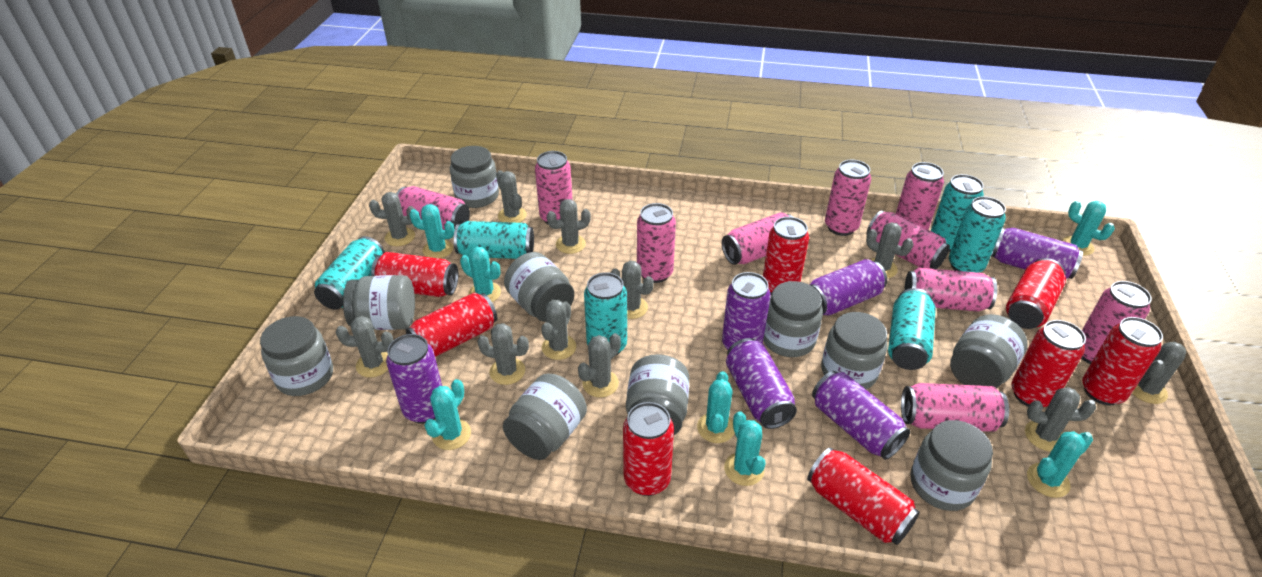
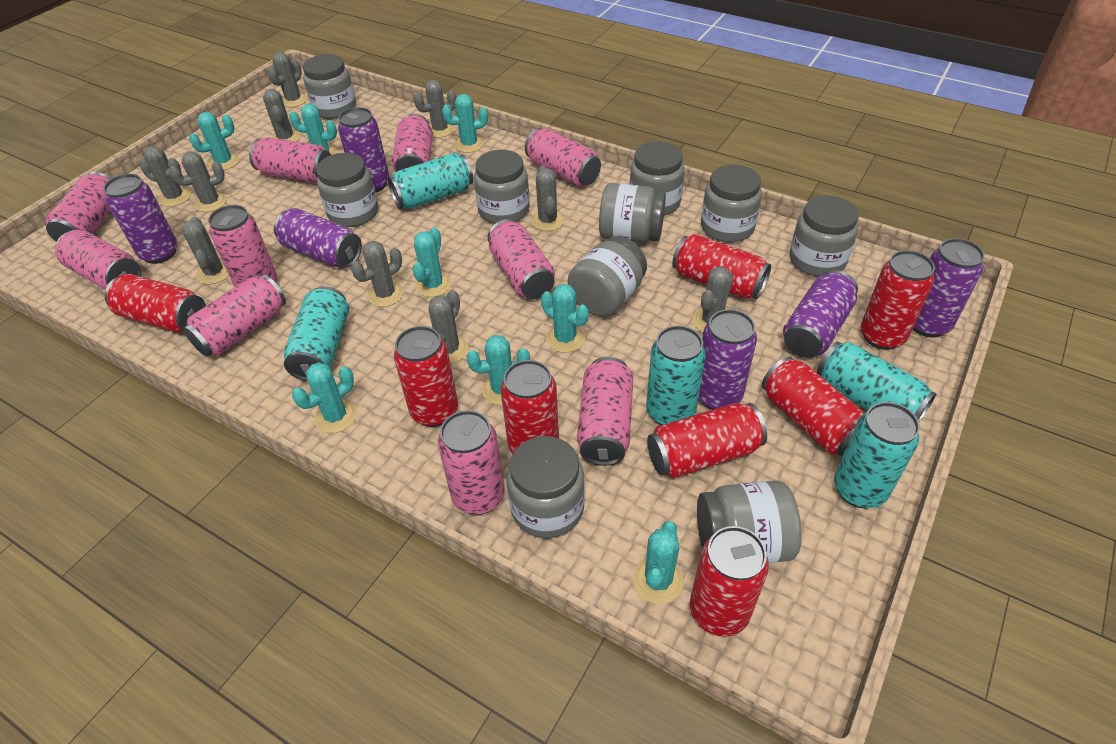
grey cactus: [336,316,393,377] [369,192,416,246] [477,323,529,385] [496,170,527,223] [541,300,576,360] [547,199,591,254] [578,333,621,397] [610,261,654,319] [866,222,913,278] [1025,387,1096,452] [1132,342,1186,404] = 11 -> [140,146,191,207] [169,151,227,212] [182,217,229,284] [263,89,300,142] [267,52,307,107] [351,241,404,307] [414,80,456,138] [429,290,468,364] [531,166,565,231] [693,266,734,332] = 10
turquoise cactus: [409,204,455,259] [424,379,471,450] [460,247,501,302] [697,371,735,443] [724,411,766,486] [1027,431,1093,498] [1062,201,1115,256] = 7 -> [189,112,239,170] [289,104,337,155] [292,362,357,433] [412,227,451,297] [442,94,488,153] [466,335,530,405] [541,284,589,353] [633,521,684,604] = 8
turquoise can: [314,236,385,310] [454,221,534,259] [584,272,627,355] [888,288,936,370] [931,174,984,252] [949,196,1006,273] = 6 -> [284,286,349,381] [388,153,473,209] [646,325,706,425] [817,342,936,422] [834,402,920,508] = 5

